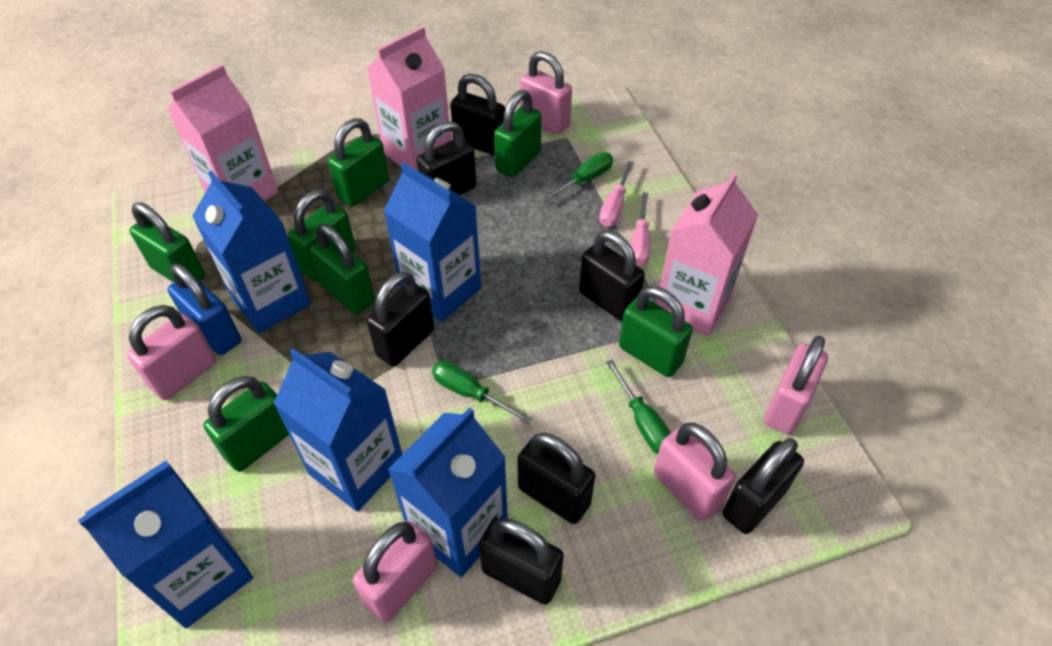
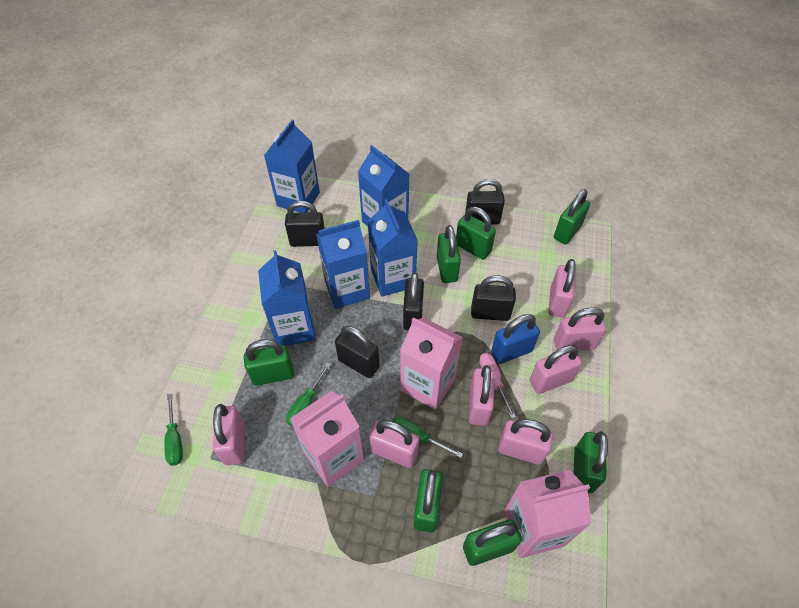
black padlock: [367,272,434,366] [417,121,477,195] [450,74,505,155] [479,518,564,605] [517,432,595,524] [579,231,645,321] [723,438,804,534] = 7 -> [285,201,325,247] [335,326,380,378] [403,272,424,331] [465,179,505,225] [471,275,516,321] = 5
pink padlock: [127,305,216,400] [353,521,437,623] [520,51,572,134] [654,423,736,521] [764,336,828,435] = 5 -> [213,404,245,465] [369,420,419,468] [469,365,495,426] [498,419,553,465] [529,345,582,394] [548,259,576,318] [554,307,606,351] = 7
pink screwdriver: [599,161,634,227] [631,192,651,266] = 2 -> [479,353,516,419] = 1

